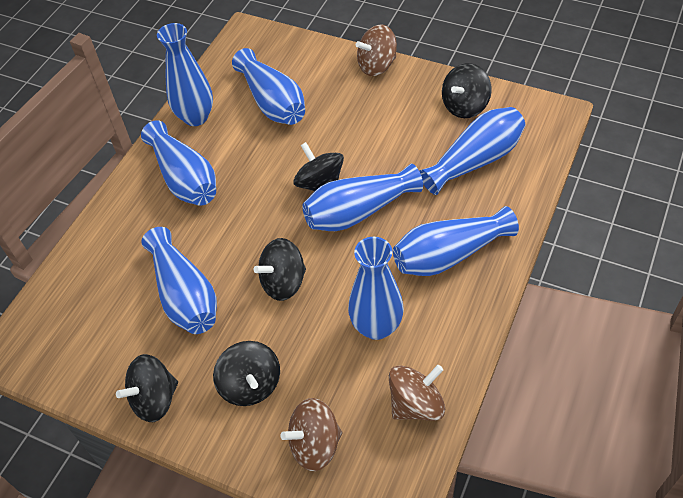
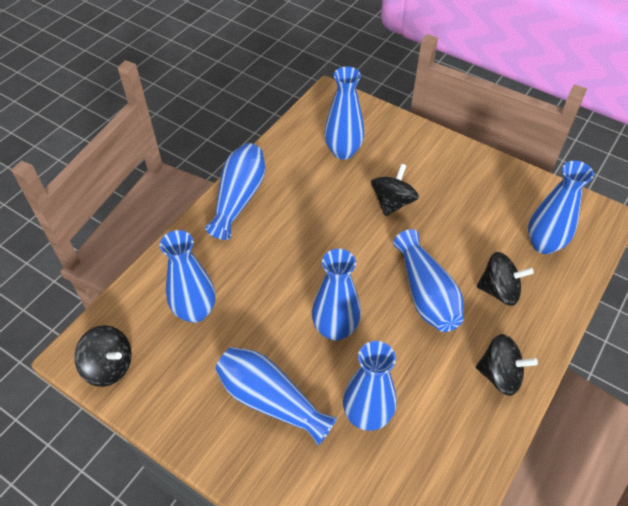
black spinning top: [116,354,178,422] [213,341,280,406] [254,238,306,301] [293,142,344,191] [442,63,492,118] = 5 -> [74,325,132,387] [371,164,419,216] [476,334,538,396] [477,252,534,306] = 4
brown spinning top: [280,398,343,471] [356,25,397,76] [389,365,445,421] = 3 -> none = 0

